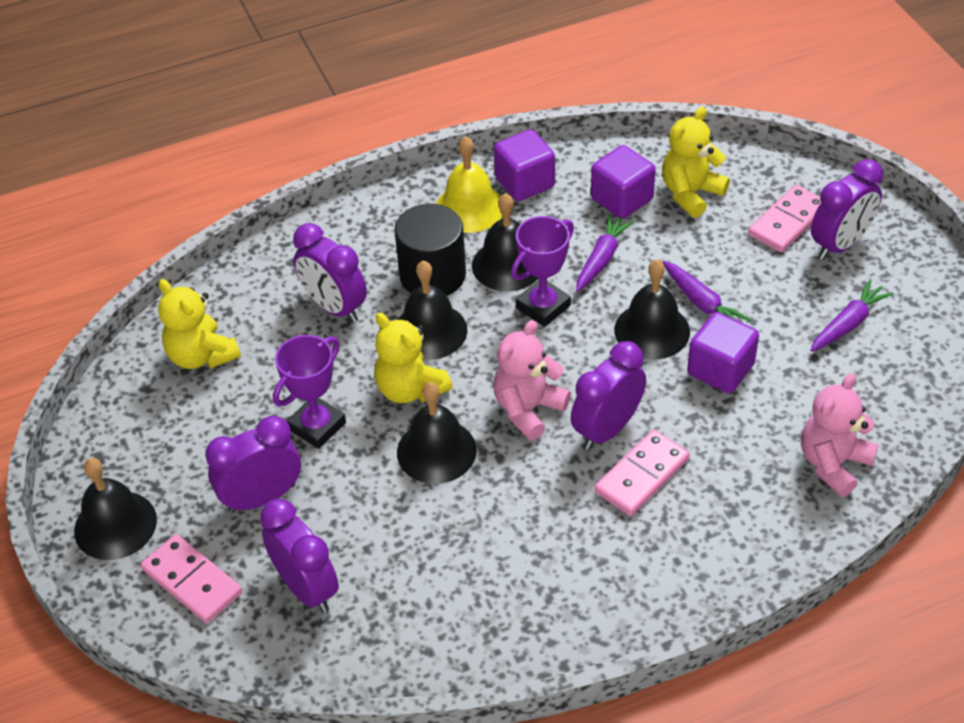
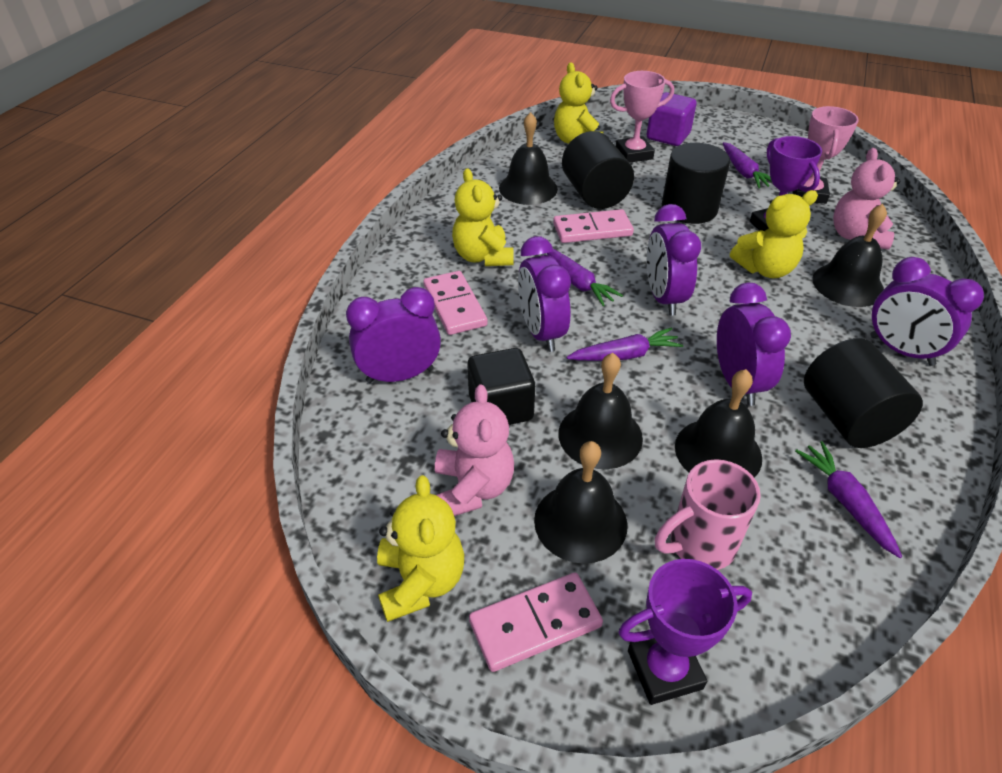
black cube: none = 0 -> [467,348,535,425] = 1
black cylinder: [394,204,466,296] = 1 -> [562,131,634,209] [662,143,730,224] [804,338,923,448] = 3
pink mug: none = 0 -> [655,459,761,570] = 1
pink trophy: none = 0 -> [610,71,674,163] [793,106,859,204] = 2
purple carrot: [576,214,634,292] [662,261,751,322] [810,280,893,352] = 3 -> [547,249,623,306] [567,327,683,361] [723,142,772,188] [795,441,902,558] = 4
purple cube: [494,129,555,201] [591,145,656,219] [687,312,759,393] = 3 -> [647,92,697,146] = 1
yellow bell: [436,136,502,233] = 1 -> none = 0
yellow teddy bear: [158,279,241,369] [374,313,453,403] [662,107,730,218] = 3 -> [377,475,464,622] [452,168,514,266] [554,62,604,144] [730,190,818,278] = 4

